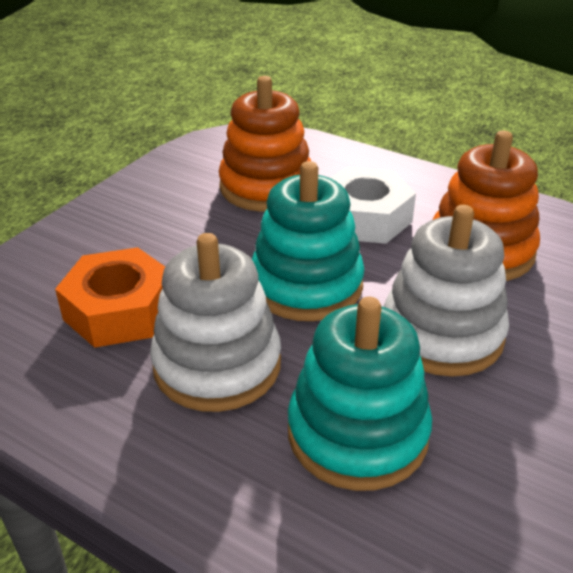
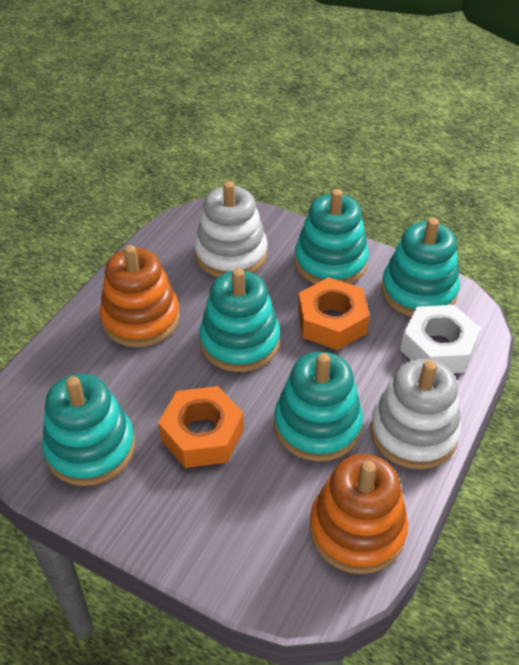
orange nut: [55,247,165,348] = 1 -> [158,386,244,468] [298,277,370,350] = 2
turquoise stacking toy: [252,161,365,321] [288,297,432,491] = 2 -> [42,374,135,486] [199,268,280,372] [274,352,363,462] [294,189,369,284] [381,218,460,317] = 5

